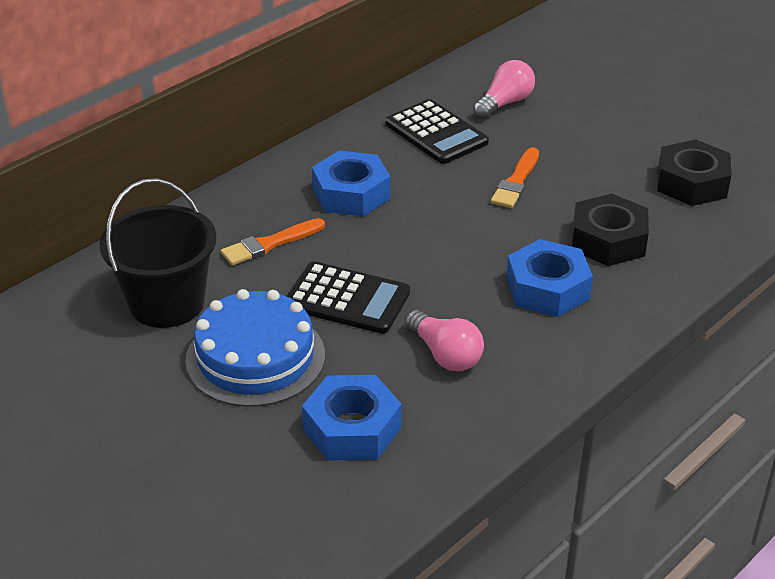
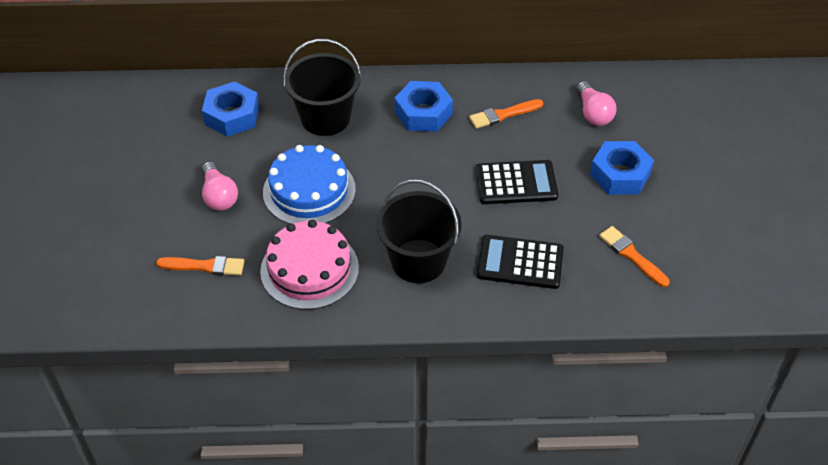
black bucket: [99,178,217,328] = 1 -> [283,39,361,136] [376,179,462,283] = 2
black nut: [572,194,649,266] [657,139,731,206] = 2 -> none = 0
orange brush: [221,218,325,265] [491,147,539,208] = 2 -> [156,256,245,276] [469,99,543,129] [599,226,670,287] = 3
pink cake: none = 0 -> [260,220,359,310] = 1

